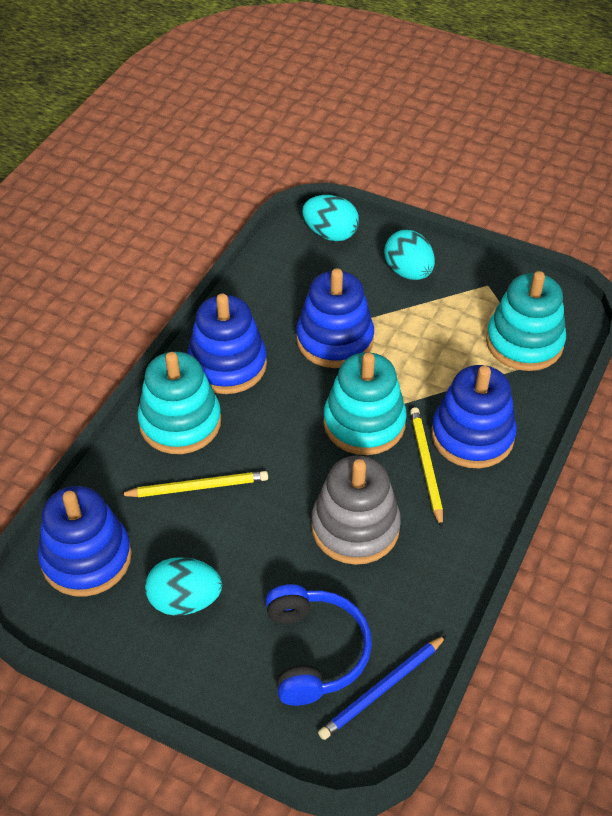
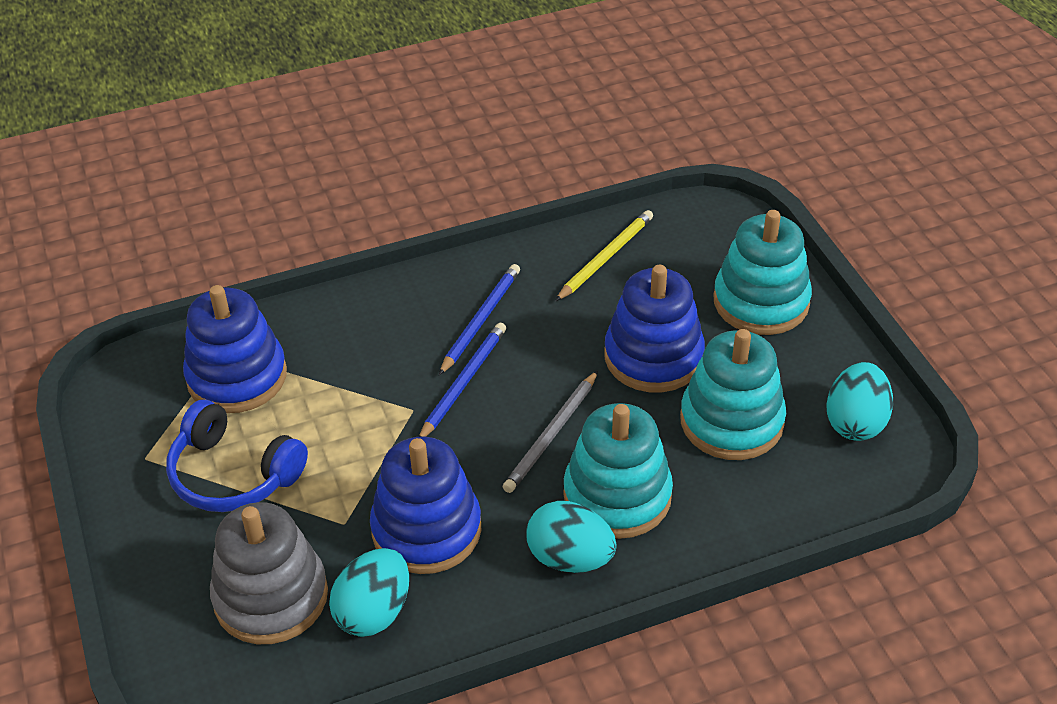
blue pencil: [318,635,447,740] = 1 -> [419,323,506,437] [439,264,520,375] = 2
blue stacking toy: [38,486,132,597] [187,294,267,394] [296,268,374,368] [432,365,517,468] = 4 -> [183,285,287,413] [370,437,481,574] [605,265,705,392] = 3
grey pencil: none = 0 -> [503,371,598,493] = 1
yellow pencil: [119,471,268,497] [410,407,443,528] = 2 -> [555,210,653,301] = 1

